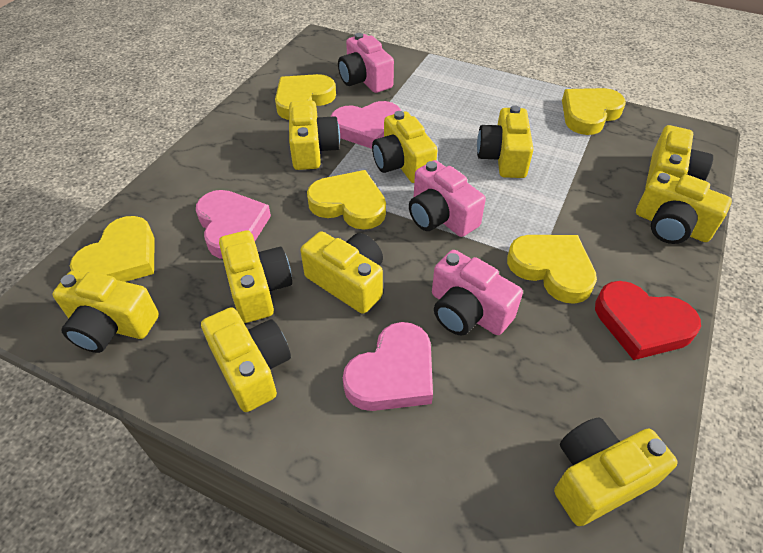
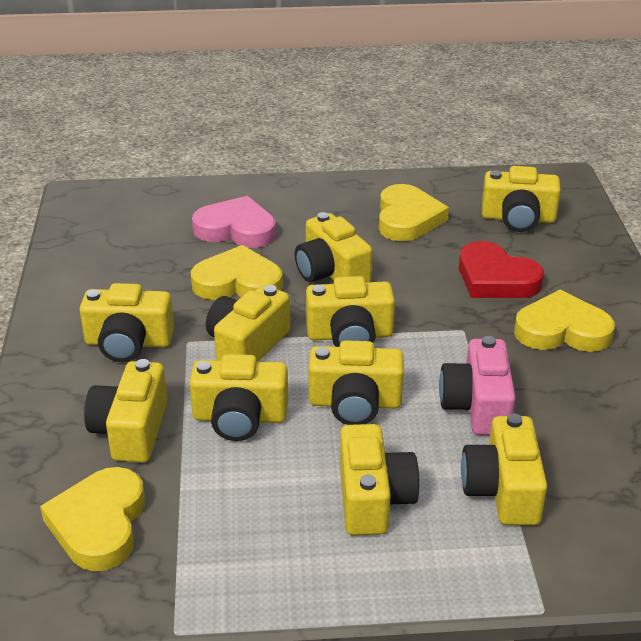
pink camera: [338,33,394,93] [409,160,486,237] [432,250,523,336] = 3 -> [439,336,516,435] = 1
pink heart: [196,190,271,259] [331,101,401,149] [343,322,433,411] = 3 -> [192,196,276,248] = 1
yellow heart: [70,216,155,282] [275,74,336,120] [307,170,386,230] [507,235,597,304] [562,88,626,135] = 5 -> [40,467,145,571] [191,245,283,300] [379,184,449,241] [514,290,615,352] = 4

